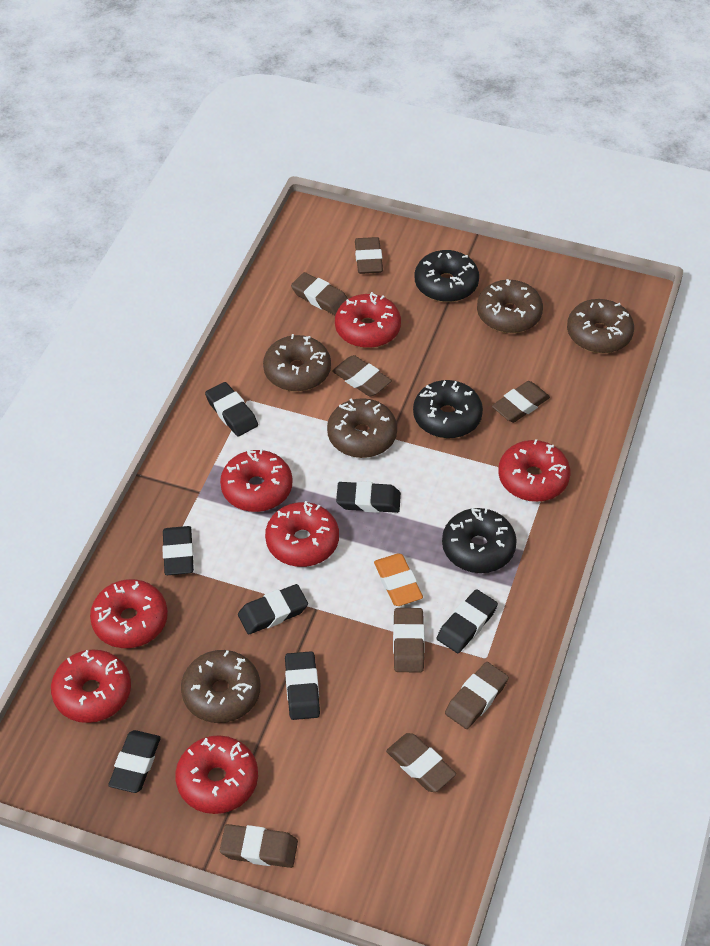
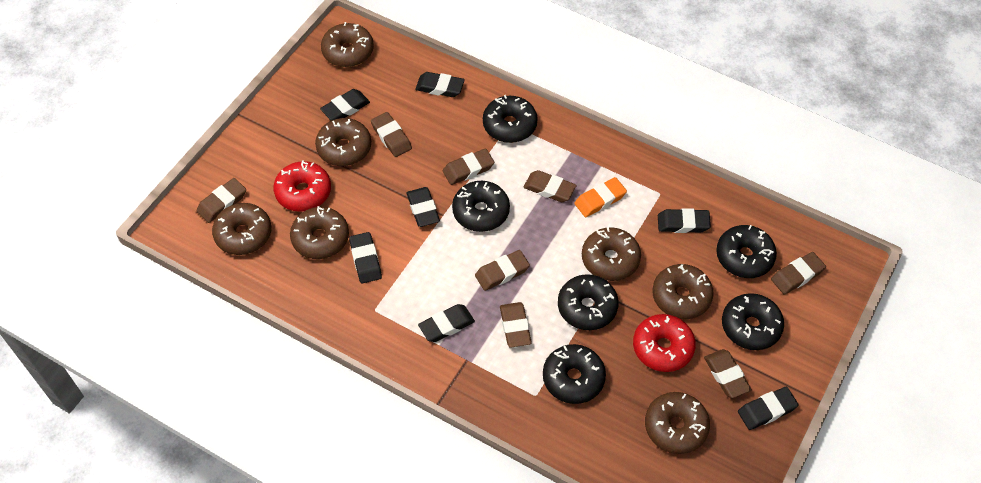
black donut: [413,380,483,439] [415,250,479,302] [442,507,517,573] = 3 -> [452,181,510,232] [483,95,538,143] [543,344,606,404] [558,274,619,330] [716,225,777,278] [722,293,784,350] = 6
brown donut: [181,650,260,723] [263,334,331,392] [327,398,397,458] [477,279,543,333] [567,299,634,353] = 5 -> [212,203,271,255] [290,206,349,259] [315,118,371,166] [321,22,374,67] [582,227,641,281] [645,392,710,454] [652,264,714,319] = 7
red donut: [51,650,131,723] [90,579,168,648] [175,735,258,814] [220,449,293,512] [265,501,339,567] [335,292,401,348] [498,439,570,502] = 7 -> [273,160,331,212] [633,314,696,372] = 2

